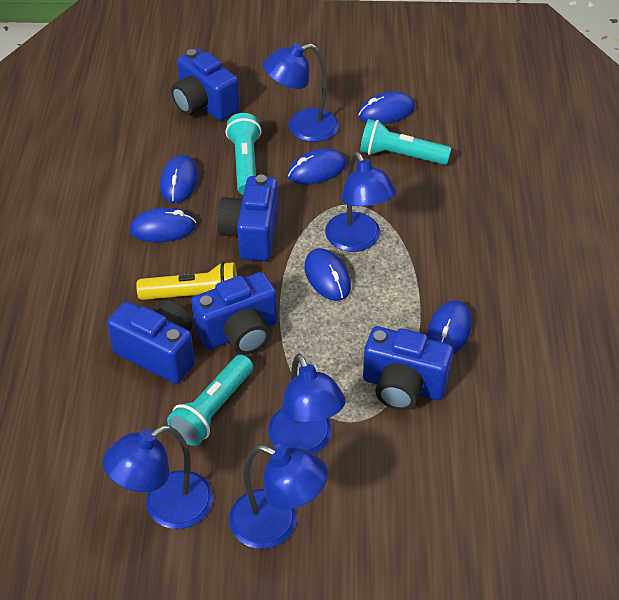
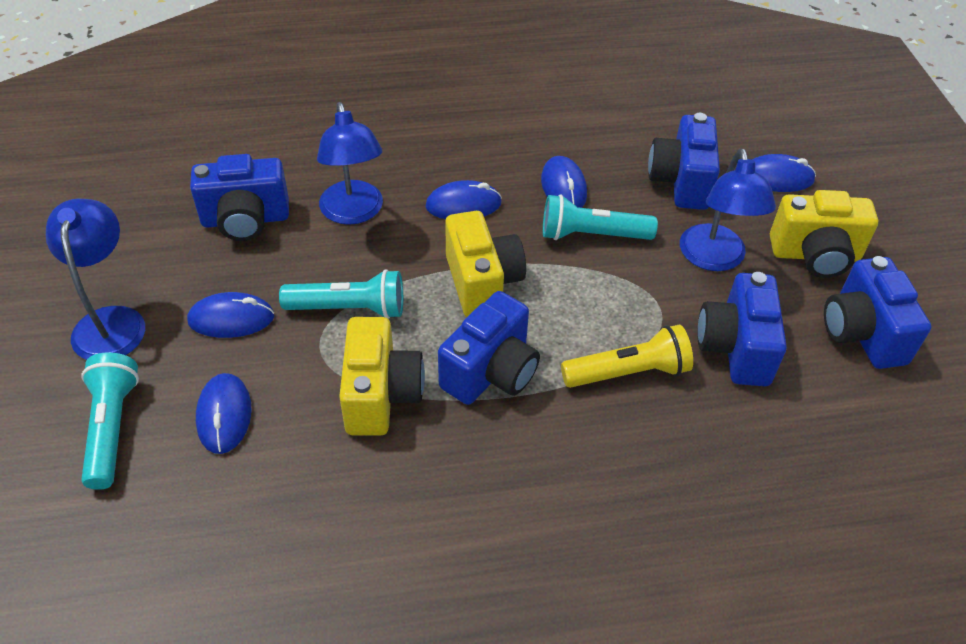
blue lamp: [103,425,213,529] [229,445,328,549] [263,43,339,142] [268,353,346,454] [325,152,396,252] = 5 -> [46,199,145,360] [317,102,383,225] [680,149,776,271] = 3
blue mouse: [129,207,196,242] [160,155,199,203] [287,148,347,184] [305,248,351,301] [358,92,415,124] [427,300,472,354] = 6 -> [187,292,275,338] [196,373,252,454] [425,180,502,219] [541,156,587,208] [752,154,816,192] = 5
yellow camera: none = 0 -> [339,317,425,436] [445,211,526,318] [770,190,878,278] = 3

